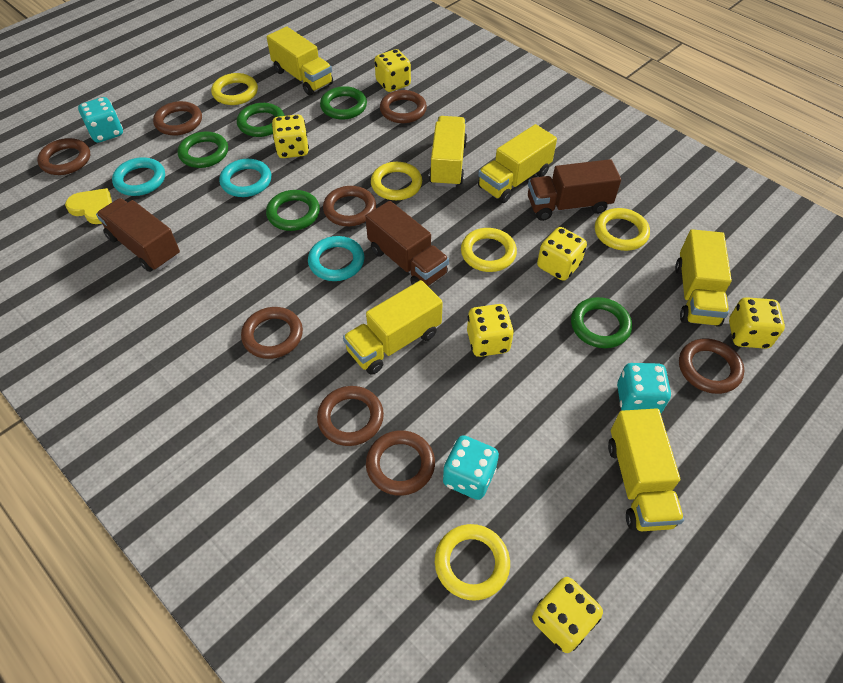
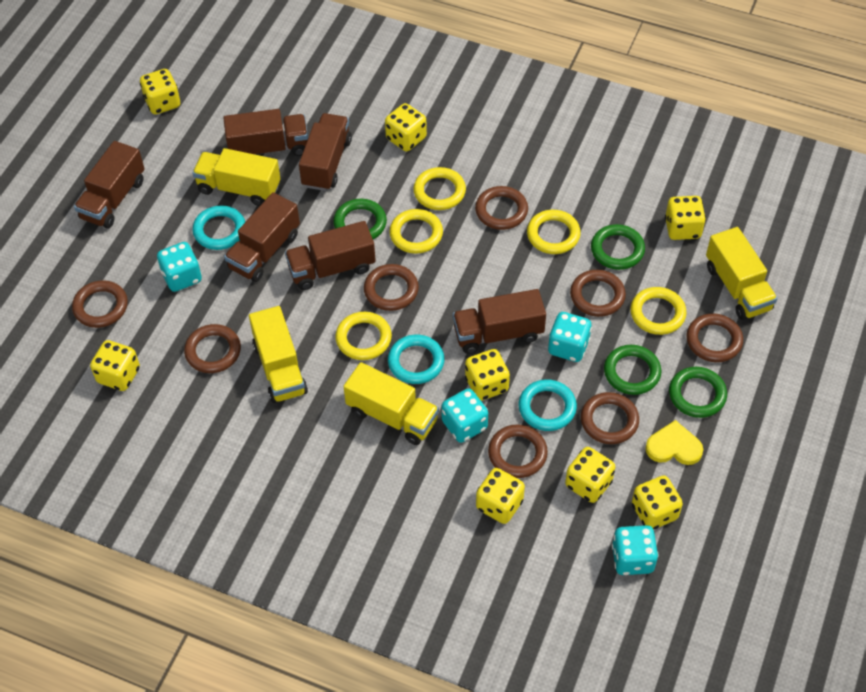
brown truck: [96,198,180,272] [365,201,449,286] [528,159,621,221] = 3 -> [74,141,144,229] [223,109,308,156] [224,192,300,282] [285,221,376,290] [299,113,352,191] [453,289,546,354] = 6
green ring: [178,131,228,168] [237,103,285,137] [266,190,320,231] [320,86,367,120] [571,297,632,348] = 5 -> [333,199,387,239] [591,224,645,270] [604,345,661,395] [669,367,727,418] = 4
turquoise dice: [78,97,123,143] [443,435,499,500] [617,363,671,413] = 3 -> [157,242,202,292] [441,388,488,443] [548,312,592,362] [612,525,658,575] = 4
yellow dice: [272,115,309,158] [375,49,411,92] [467,304,514,357] [532,577,603,653] [537,227,587,281] [729,297,785,349] = 6 -> [90,340,140,391] [140,69,180,114] [385,103,427,151] [465,349,510,401] [476,468,525,524] [565,447,615,503] [632,476,683,530] [665,196,706,240] = 8
yellow truck: [267,26,333,95] [343,280,443,375] [429,116,467,187] [478,124,557,203] [608,408,684,531] [675,229,732,327] = 6 -> [192,148,281,206] [249,306,308,403] [343,362,439,445] [706,227,778,320] = 4

